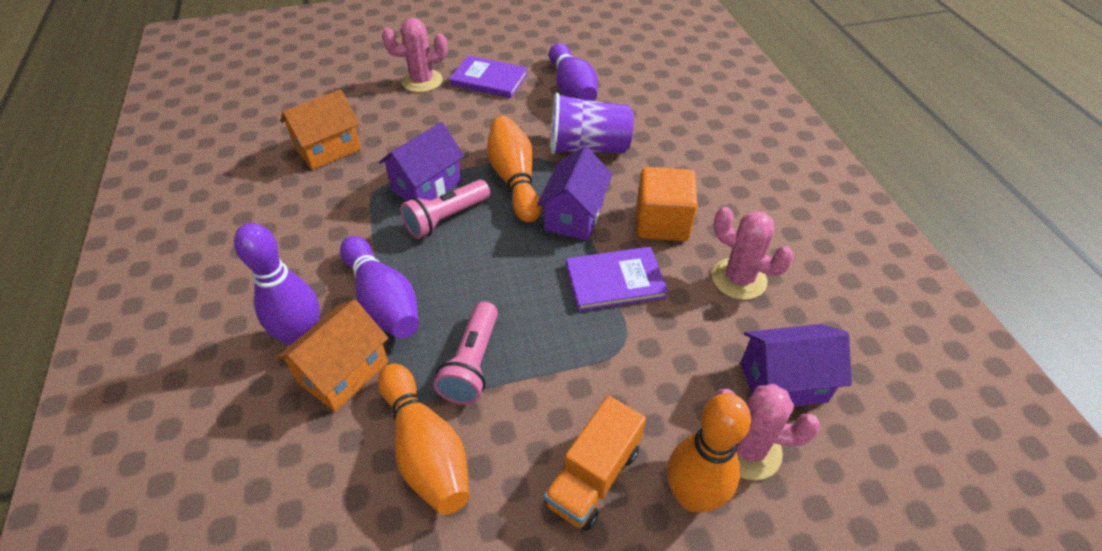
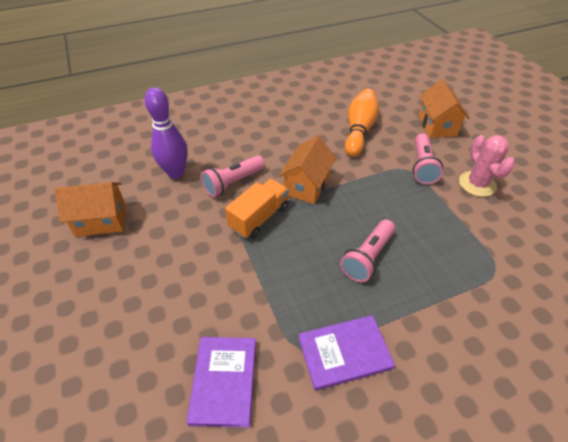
orange bowling pin: [378,363,469,515] [487,116,541,223] [667,393,751,512] = 3 -> [345,88,379,157] = 1
orange cube: [636,167,698,241] = 1 -> none = 0
orange house: [276,299,388,412] [280,89,361,170] = 2 -> [55,182,126,237] [279,136,336,204] [419,79,470,138] = 3
pink cactus: [382,18,448,93] [712,207,794,300] [714,384,820,480] = 3 -> [459,135,515,197] = 1
pink flashlight: [400,180,490,239] [434,302,498,405] = 2 -> [201,155,265,197] [340,220,395,282] [413,134,443,184] = 3
purple bowling pin: [234,223,320,346] [340,236,419,338] [549,43,598,101] = 3 -> [145,87,188,178] = 1
purple cup: [550,92,634,154] = 1 -> none = 0
purple house: [379,122,464,201] [537,146,613,241] [741,324,852,406] = 3 -> none = 0

